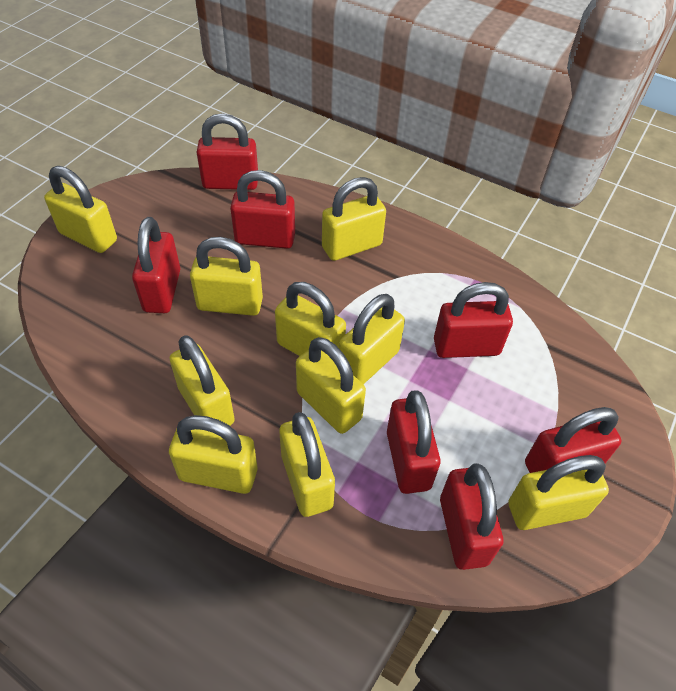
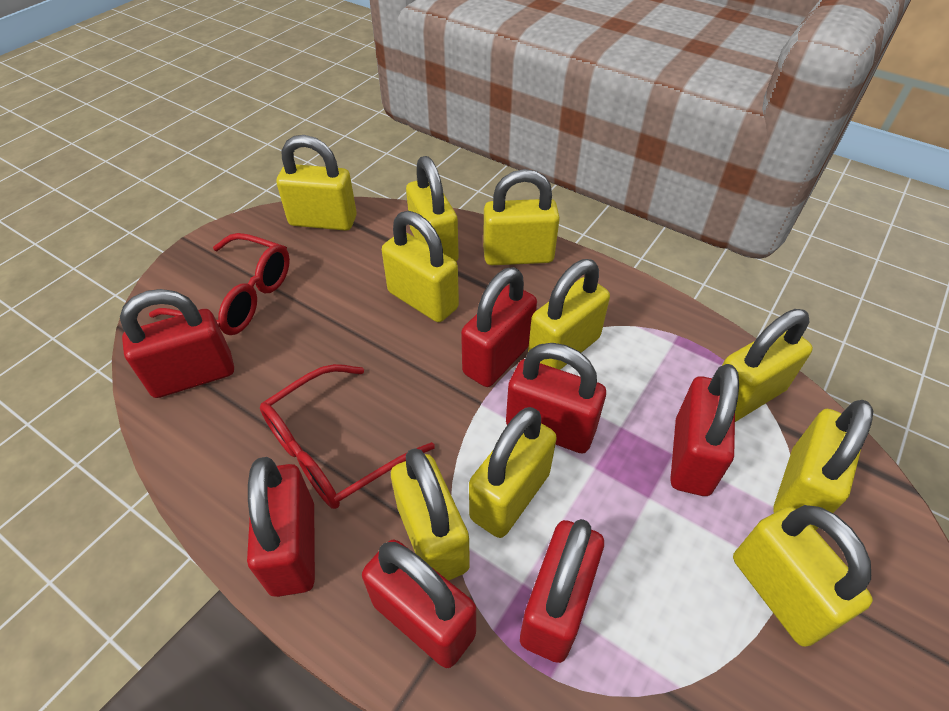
red glasses: none = 0 -> [149,233,290,335] [260,364,435,509] = 2

